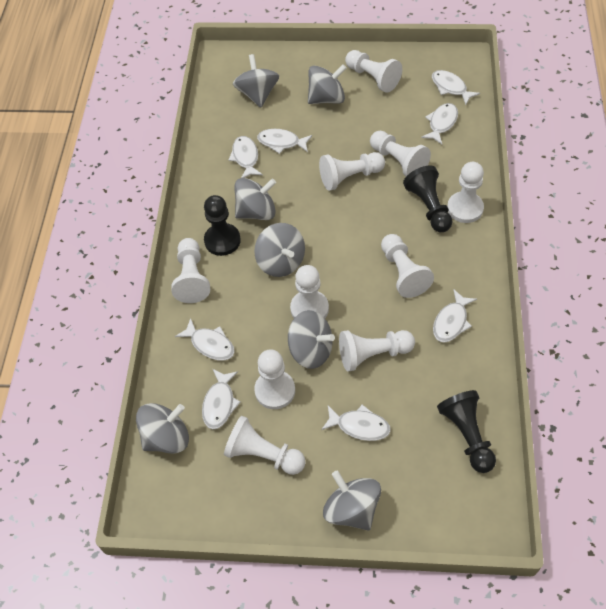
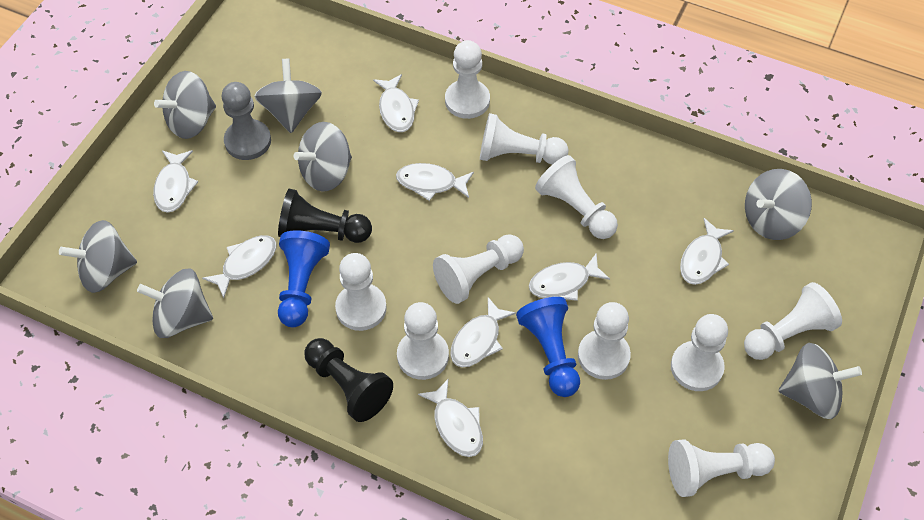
black pawn: [204,195,241,256] [403,166,452,232] [437,390,496,473] = 3 -> [278,189,372,243] [304,338,393,422] = 2
blue pawn: none = 0 -> [278,230,330,327] [516,297,580,397] = 2
grey pawn: none = 0 -> [222,82,271,160] = 1

